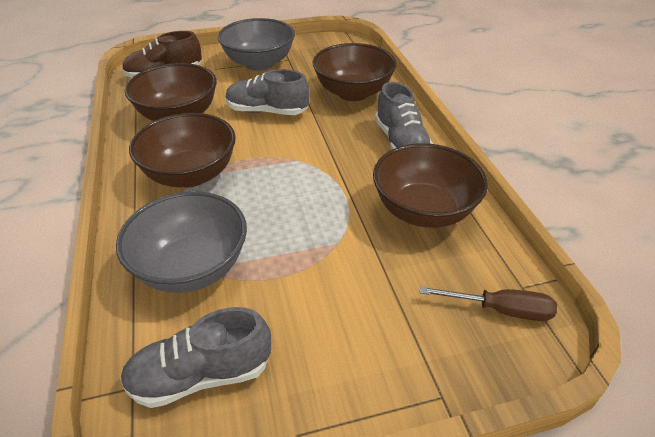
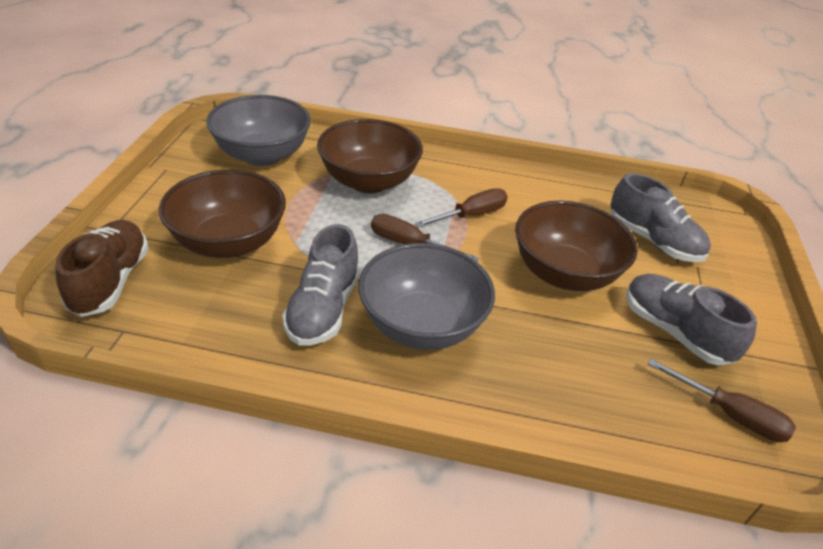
brown bowl: [125,63,217,121] [129,113,236,187] [313,43,397,101] [373,143,488,228] = 4 -> [159,169,286,258] [317,119,423,193] [515,201,638,291] = 3
brown screwdriver: [420,286,557,321] = 1 -> [371,214,479,262] [414,188,508,228] [648,358,796,442] = 3

